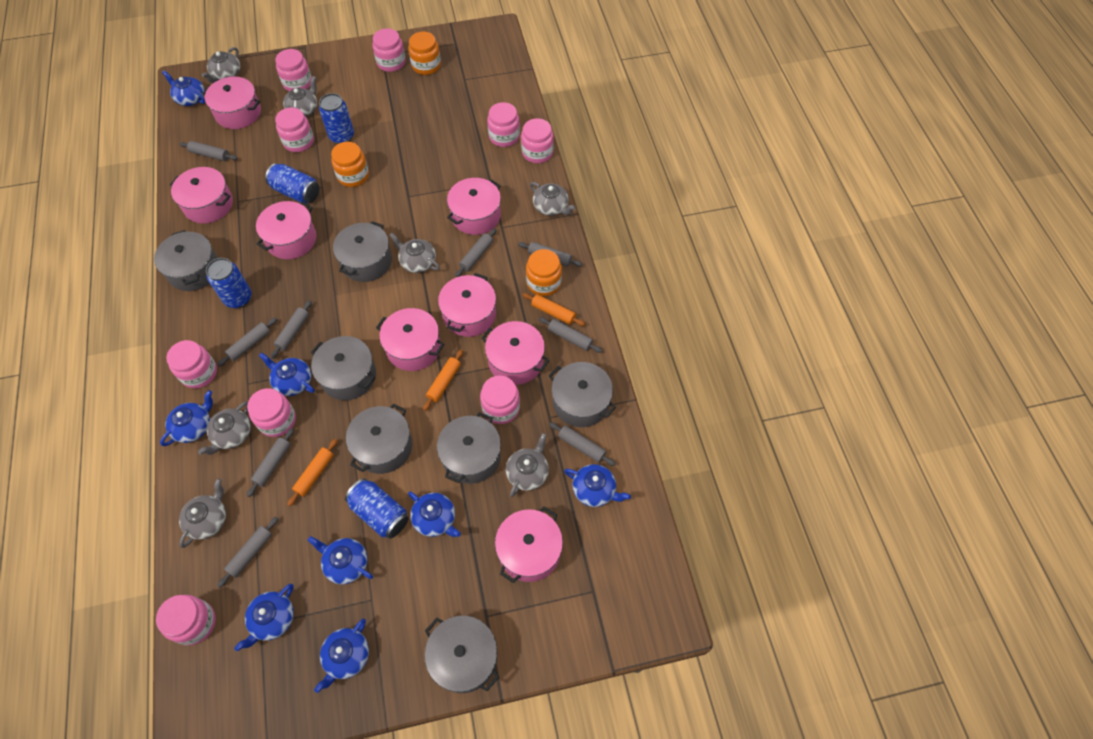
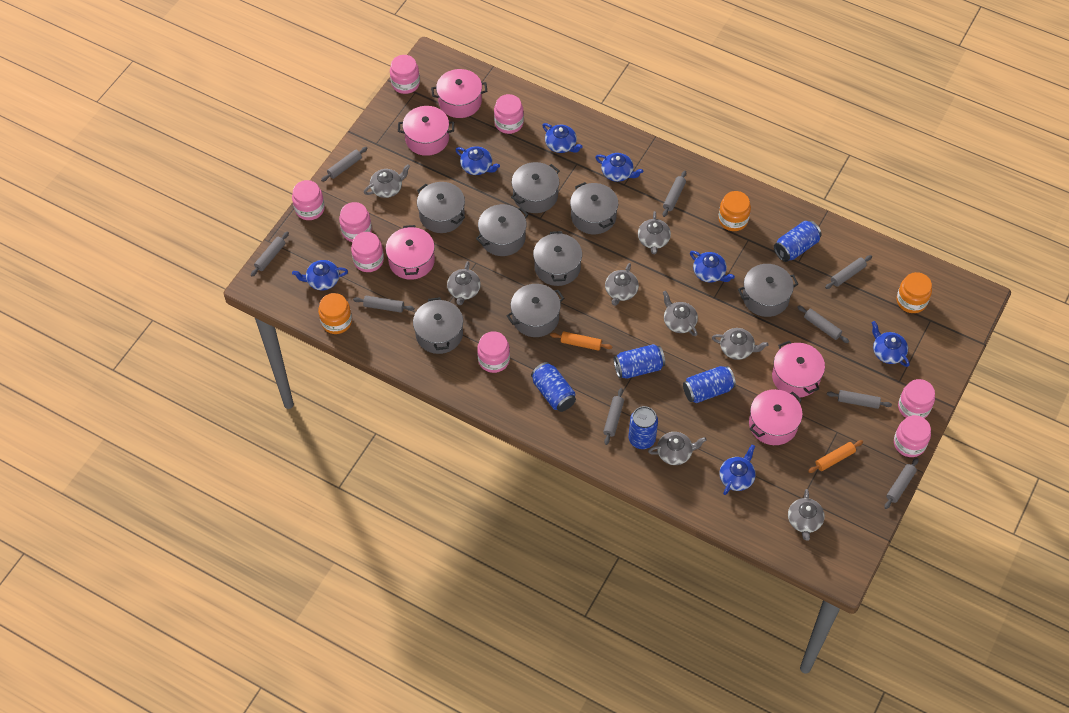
blue can: [206,258,252,308] [265,163,319,204] [319,93,354,144] [345,478,408,539] = 4 -> [531,362,576,412] [613,344,665,379] [629,406,658,449] [683,366,736,403] [774,221,821,262] = 5
blue teapot: [160,390,213,446] [162,70,205,106] [234,584,294,651] [259,353,315,396] [308,536,373,584] [314,619,369,693] [408,491,461,537] [564,464,631,507] = 8 -> [292,260,348,290] [455,146,500,175] [542,123,583,153] [595,153,643,182] [690,251,735,283] [719,445,756,495] [871,321,909,367] = 7
grey pot: [154,230,218,291] [311,336,376,400] [333,221,392,282] [346,404,412,474] [425,616,499,693] [437,412,501,484] [549,362,616,427] = 7 -> [413,297,463,354] [417,182,465,233] [476,204,528,256] [507,284,564,337] [511,162,560,213] [533,231,582,286] [570,182,618,234] [738,264,798,317] = 8
grey teapot: [179,478,226,548] [198,401,251,455] [201,47,240,83] [283,76,317,117] [389,233,440,273] [506,433,549,497] [530,182,576,216] = 7 -> [364,164,410,198] [447,261,481,305] [605,263,639,306] [638,211,671,254] [648,432,707,465] [663,291,698,336] [712,328,768,360] [788,489,825,541] = 8
orange rolling pin: [287,439,338,506] [423,350,463,411] [522,293,585,326] = 3 -> [550,331,612,351] [808,440,863,473] = 2
pink jar: [156,595,216,645] [166,340,217,388] [247,388,296,437] [275,49,312,92] [275,107,314,152] [372,28,406,72] [480,376,520,424] [487,102,520,147] [521,118,554,163] = 9 -> [292,180,325,220] [339,202,372,242] [351,232,384,272] [390,55,420,94] [477,331,510,373] [494,94,524,134] [894,415,931,457] [898,379,935,418] = 8
pink pot: [170,167,233,224] [202,77,261,129] [256,201,316,259] [376,308,444,371] [438,273,496,337] [447,178,501,235] [481,321,550,385] [495,506,563,583] = 8 -> [386,225,435,280] [398,106,454,156] [431,69,487,118] [749,389,803,445] [772,341,825,397] = 5

